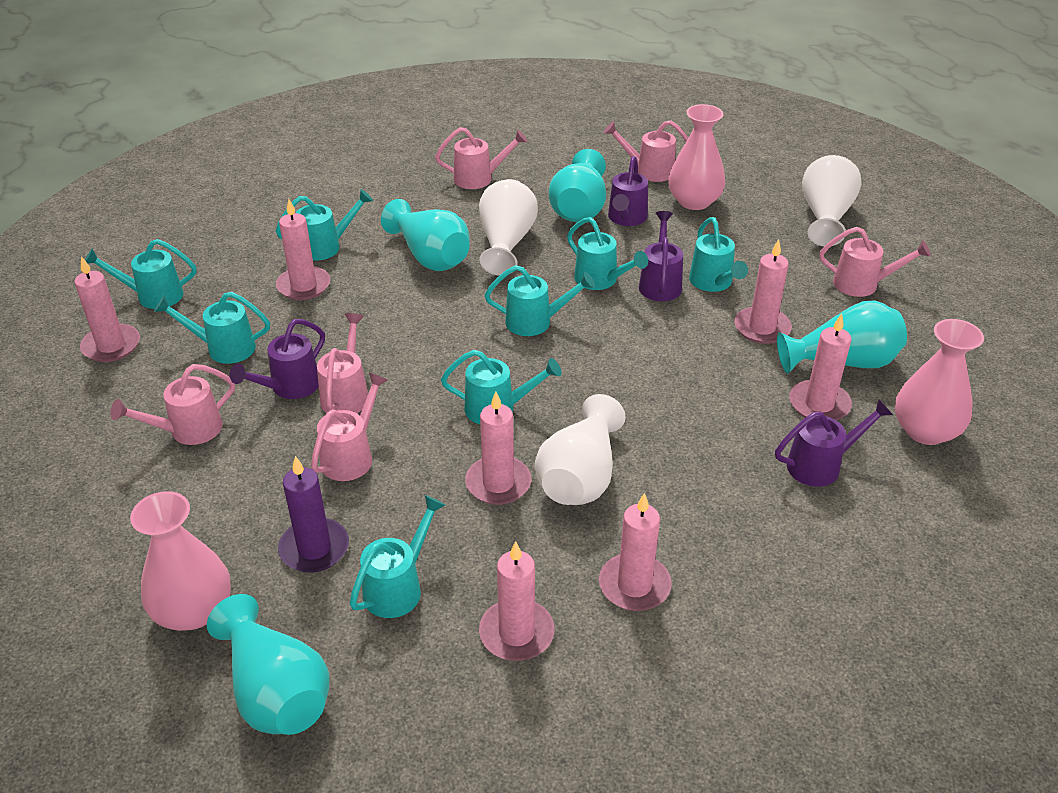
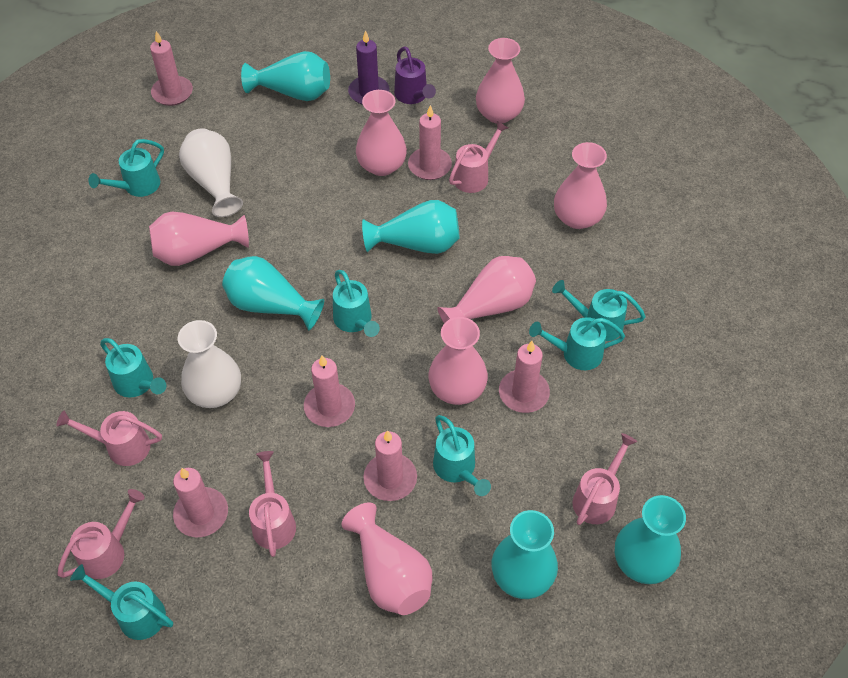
pink candle: [74,256,140,362] [276,199,330,300] [465,392,531,505] [479,541,555,661] [599,493,672,611] [734,239,792,344] [789,313,852,421] = 7 -> [150,31,193,106] [173,468,228,538] [304,355,355,427] [363,430,417,501] [408,105,452,180] [499,341,550,413] = 6
pink vase: [130,491,231,631] [668,104,725,210] [895,319,984,445] = 3 -> [149,211,249,266] [341,502,432,615] [356,90,407,176] [428,317,488,405] [437,256,536,323] [476,38,525,123] [554,142,607,229] = 7
pink watering can: [111,364,235,445] [311,373,388,481] [317,313,368,413] [435,127,527,189] [604,120,688,182] [819,227,931,297] = 6 -> [56,410,162,466] [57,489,145,579] [249,451,296,557] [449,121,508,193] [573,433,637,525] = 5
purple watering can: [230,319,325,399] [608,156,648,226] [639,211,683,301] [775,399,893,487] = 4 -> [394,46,436,104] = 1
turquoise vase: [207,594,330,735] [381,199,470,271] [549,149,606,222] [777,300,907,374] = 4 -> [222,256,324,330] [241,51,330,101] [362,200,459,254] [492,510,558,599] [615,495,686,584] = 5
turquoise watering can: [85,239,196,309] [154,292,270,364] [276,189,373,261] [350,495,445,618] [441,350,562,424] [485,265,595,336] [567,217,648,290] [689,217,748,292] = 8 -> [70,564,173,640] [88,139,164,197] [100,338,166,397] [333,270,380,337] [433,415,491,496] [529,317,625,370] [552,280,646,341] = 7
white vase: [479,179,538,276] [535,394,626,505] [802,155,861,246] = 3 -> [178,320,241,408] [179,128,243,217] = 2

